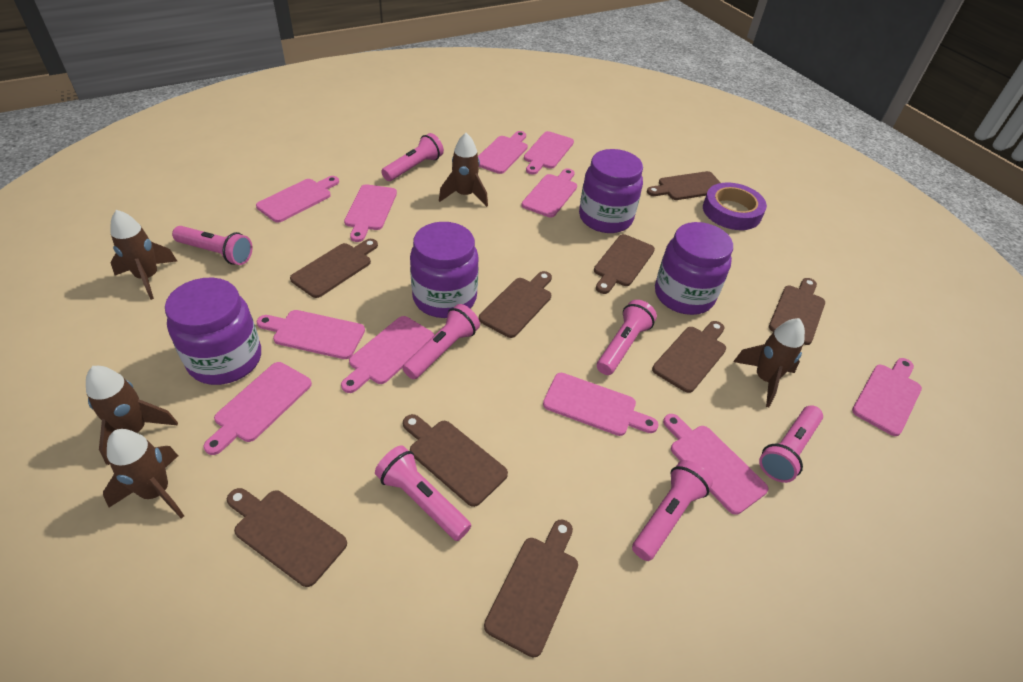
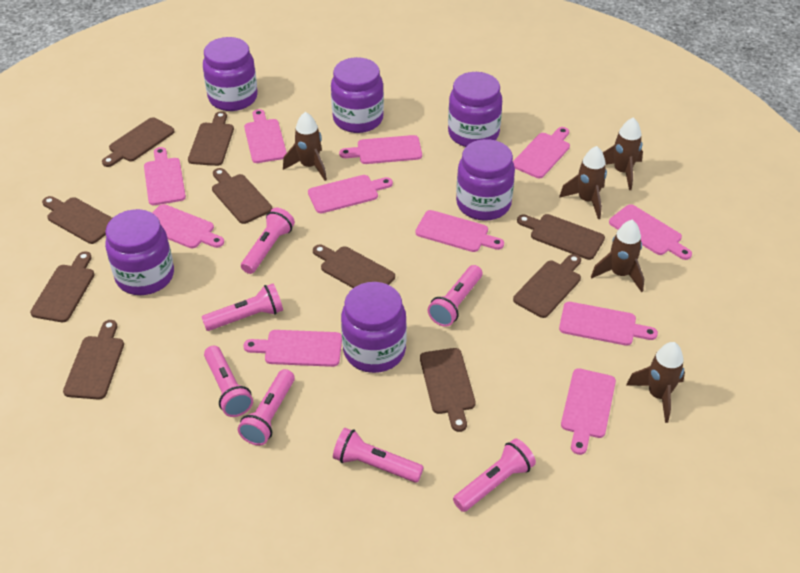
brown cutting board: [227,488,347,587] [290,239,378,298] [403,414,508,507] [479,271,552,338] [484,519,578,657] [594,234,655,294] [647,171,721,200] [652,321,726,393] [769,278,825,345] = 9 -> [30,252,95,322] [42,196,112,244] [63,320,124,400] [102,117,175,167] [188,111,234,166] [212,168,272,224] [313,245,395,288] [420,348,476,432] [513,254,581,318] [517,214,605,260] = 10
purple jar: [165,278,261,385] [410,222,479,318] [579,149,643,233] [655,222,733,315] = 4 -> [105,209,174,295] [203,37,258,111] [331,57,384,133] [341,282,407,373] [448,72,502,147] [456,139,515,221] = 6
purple tape: [703,182,767,230] = 1 -> none = 0

